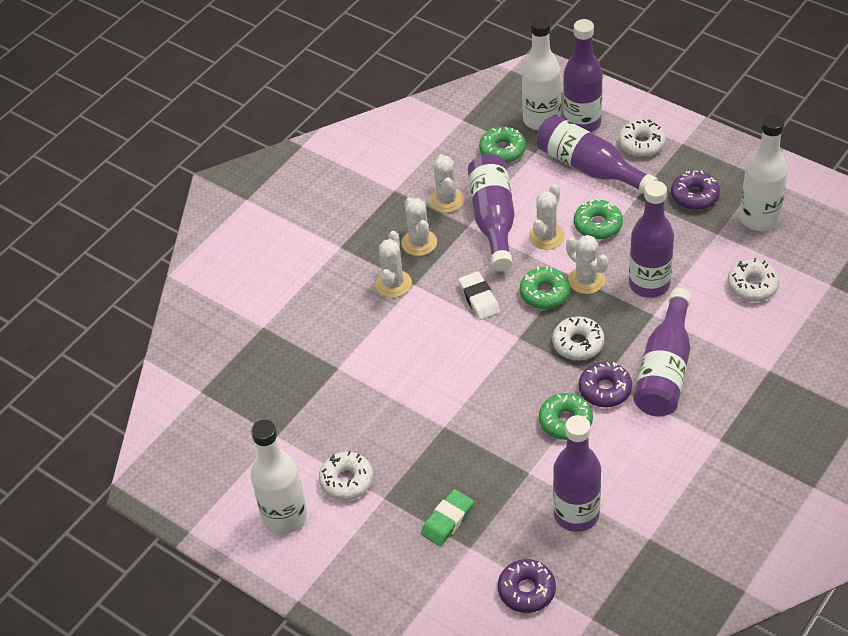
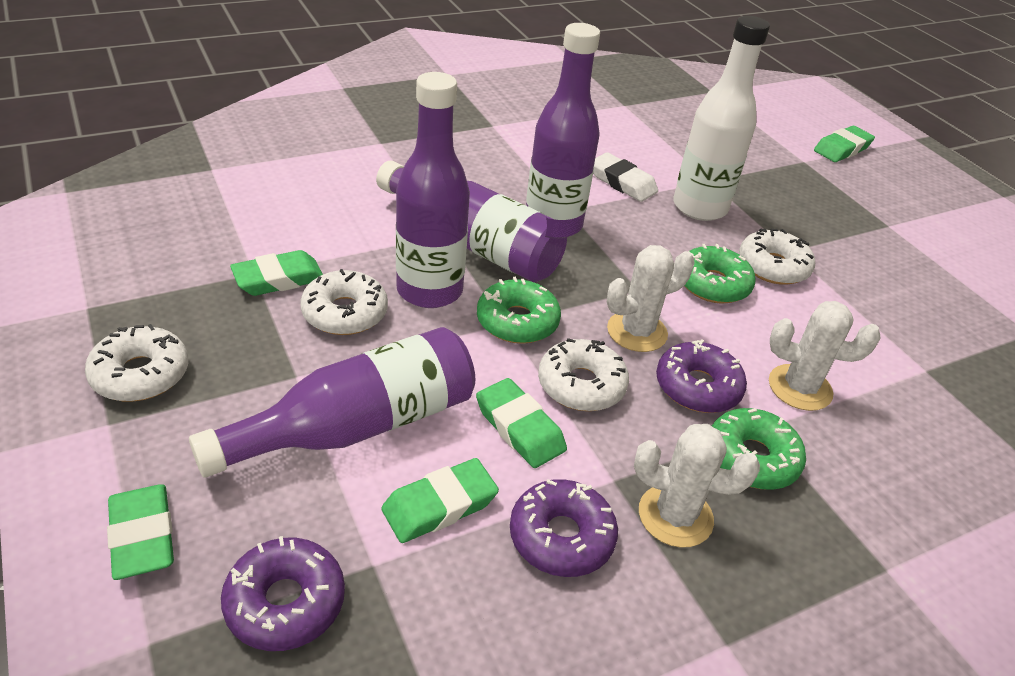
green donut: [479,126,526,163] [520,266,570,309] [539,393,593,440] [574,199,623,239] = 4 -> [477,277,561,344] [685,244,755,304] [712,408,806,490] = 3
green eraser: [421,489,474,546] = 1 -> [107,484,174,580] [230,250,323,296] [381,458,499,543] [476,378,567,468] [814,126,875,162] = 5
purple bottle: [468,154,515,271] [536,115,658,194] [553,415,601,532] [563,19,603,132] [629,181,674,298] [633,288,691,417] = 6 -> [189,327,475,478] [376,161,567,282] [396,72,470,308] [526,23,600,237] = 4
white bottle: [251,420,307,534] [522,16,561,130] [740,114,788,231] = 3 -> [673,16,770,221] = 1
white cactus: [375,231,412,297] [401,197,437,256] [429,154,464,213] [529,184,565,249] [566,235,609,294] = 5 -> [607,245,694,352] [634,424,760,548] [769,301,881,411] = 3

